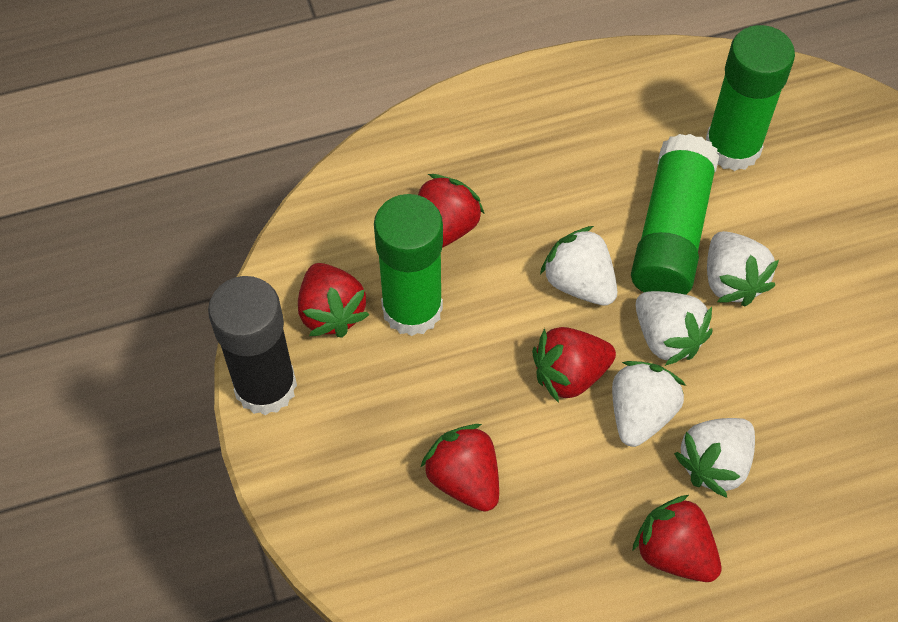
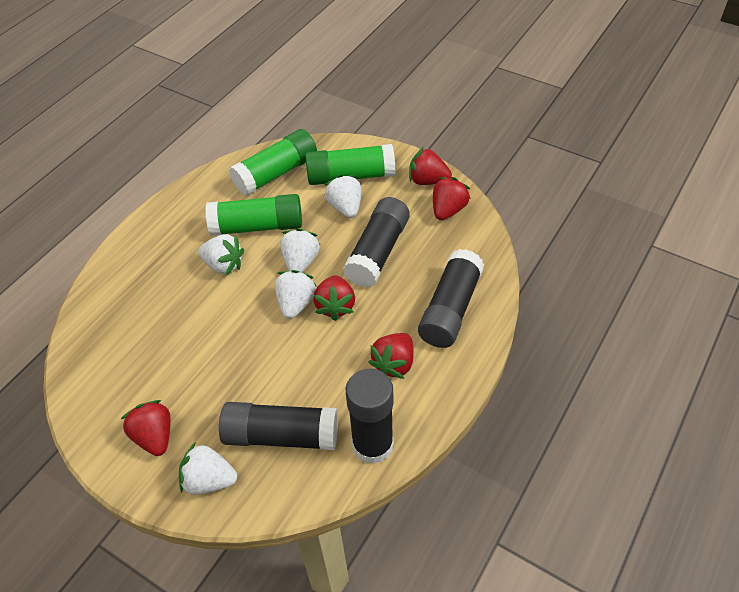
black glue stick: [208,276,297,415] = 1 -> [219,402,338,450] [343,197,410,288] [346,369,394,464] [418,249,484,348] = 4

